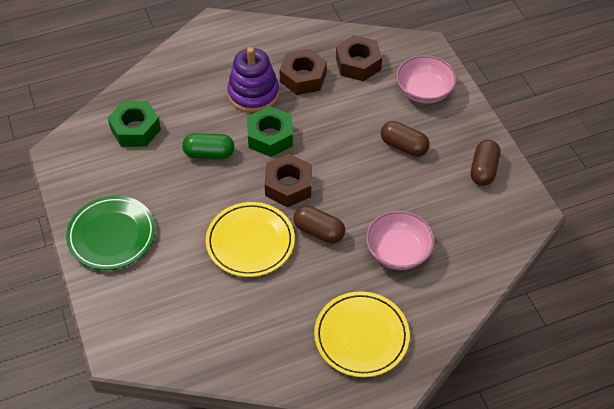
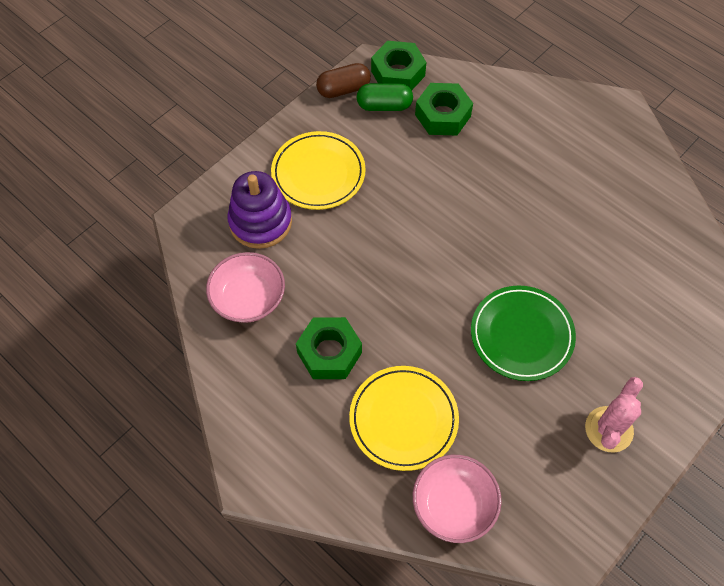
brown capsule: [293,205,345,243] [381,121,429,157] [471,140,500,186] = 3 -> [316,63,371,98] = 1
brown nut: [265,154,312,207] [279,49,327,95] [336,35,382,81] = 3 -> none = 0
green nut: [108,101,161,147] [247,106,293,157] = 2 -> [296,317,362,379] [371,41,426,90] [415,83,473,136] = 3
pink cactus: none = 0 -> [585,377,643,453] = 1

